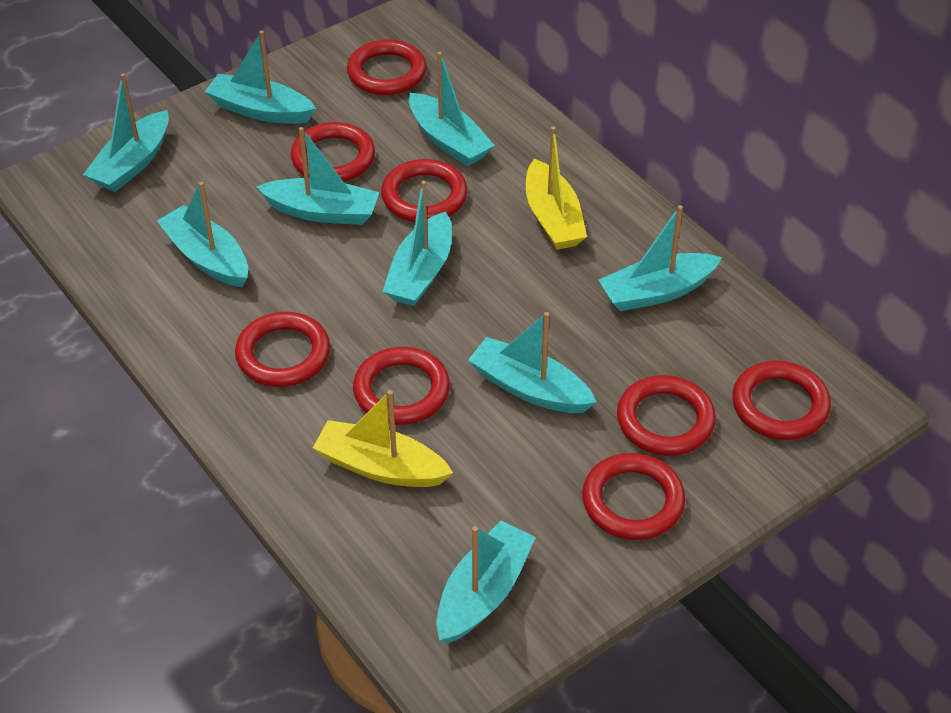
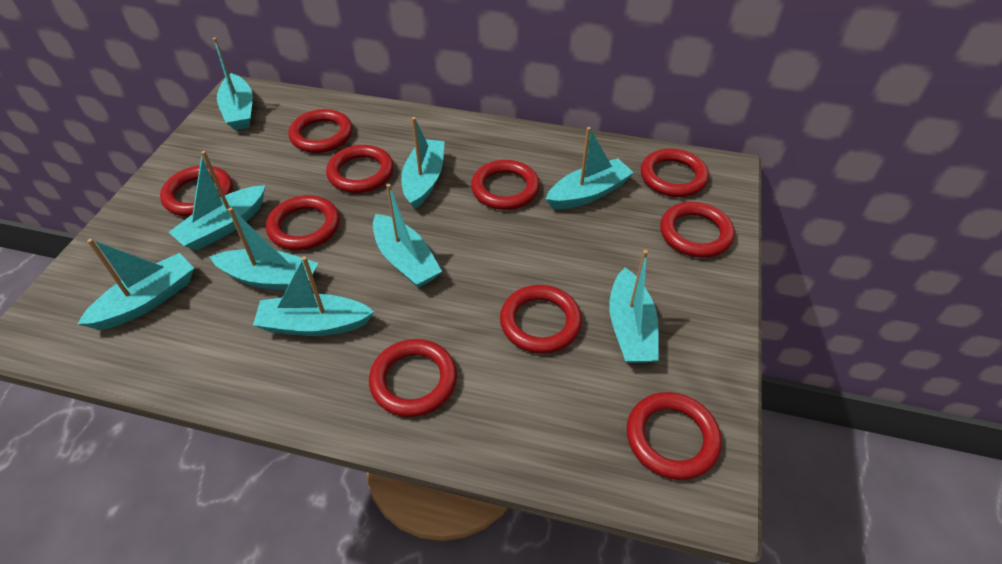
red ring: [235,312,330,387] [291,122,375,182] [347,39,427,95] [353,347,450,425] [381,159,467,222] [582,453,686,540] [617,375,716,456] [732,361,831,440] = 8 -> [160,166,233,216] [266,195,340,250] [288,109,353,153] [326,145,394,193] [369,339,457,417] [471,160,540,210] [500,285,582,354] [627,392,722,480] [641,148,709,197] [660,202,735,258] = 10
yellow boat: [313,390,453,487] [526,126,587,250] = 2 -> none = 0

